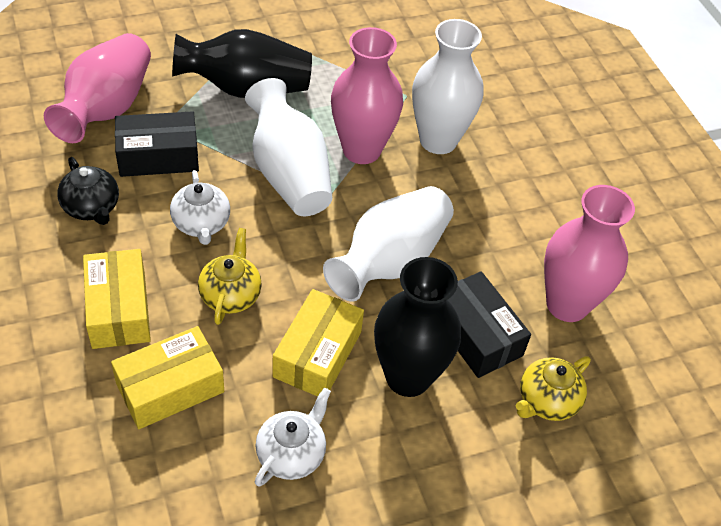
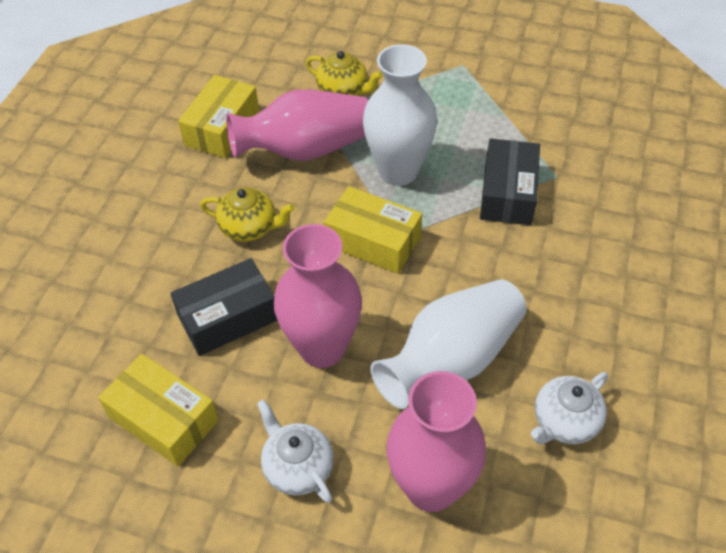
black teapot: [57,157,119,225] = 1 -> none = 0
black vase: [172,29,312,98] [374,257,461,397] = 2 -> none = 0
white vase: [245,78,332,216] [323,186,454,302] [412,19,483,154] = 3 -> [363,44,437,186] [370,279,527,409] = 2

